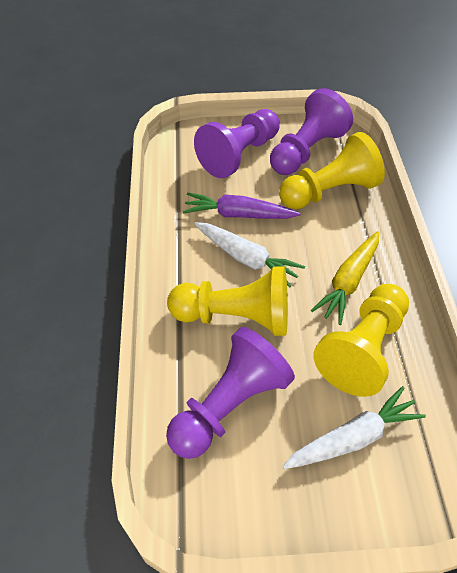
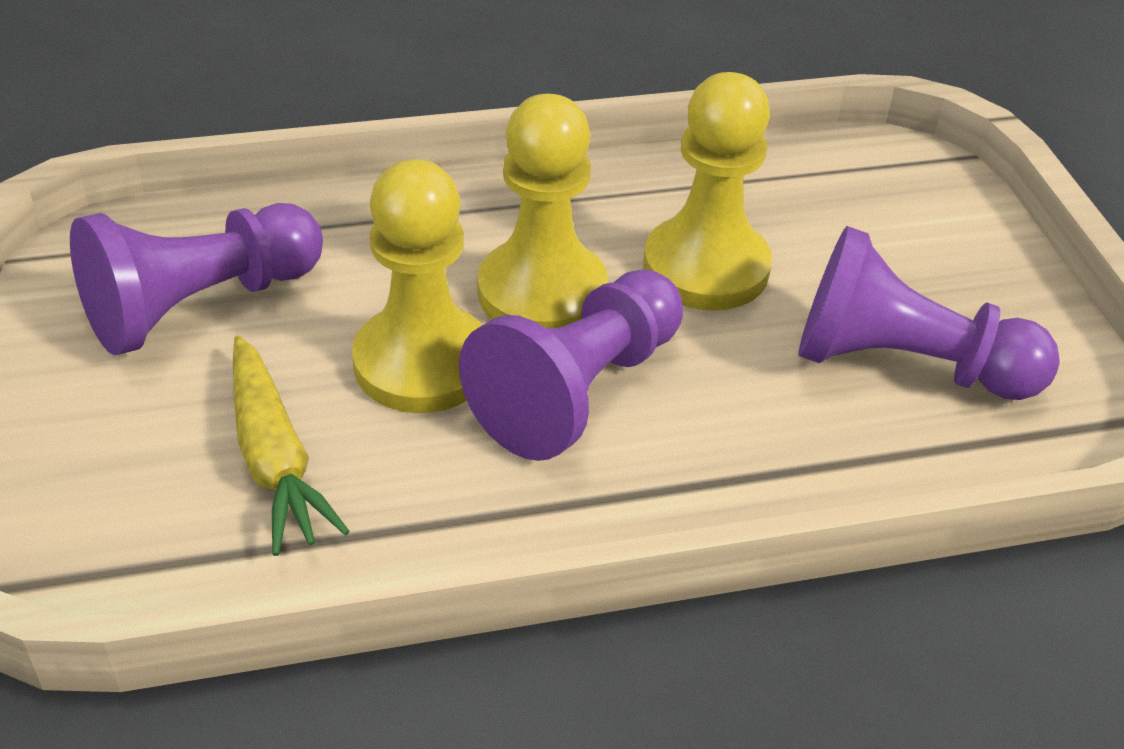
purple carrot: [183,193,301,219] = 1 -> none = 0
white carrot: [195,222,305,288] [283,386,426,469] = 2 -> none = 0

